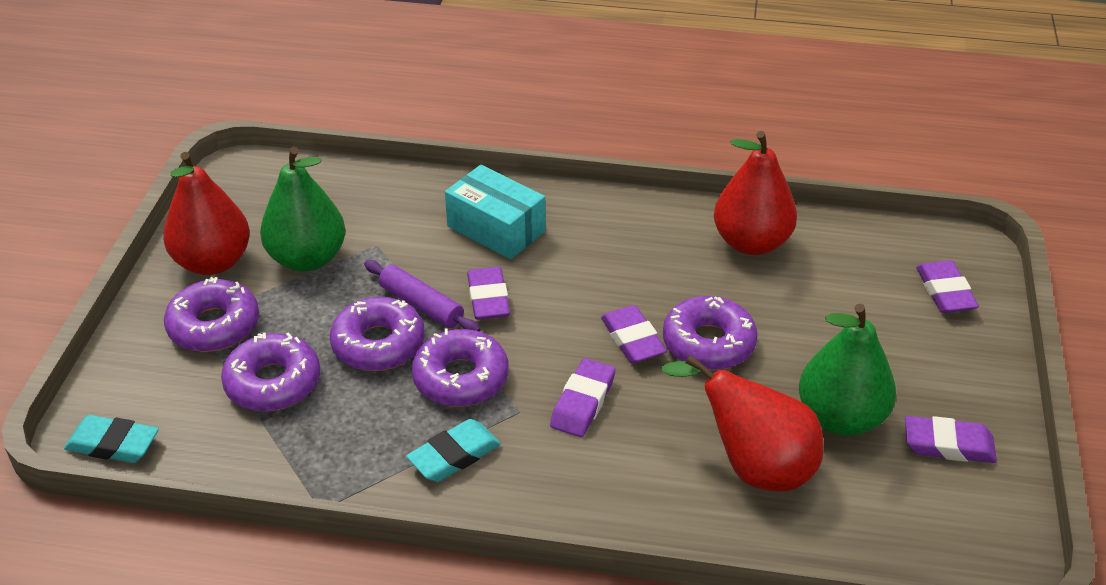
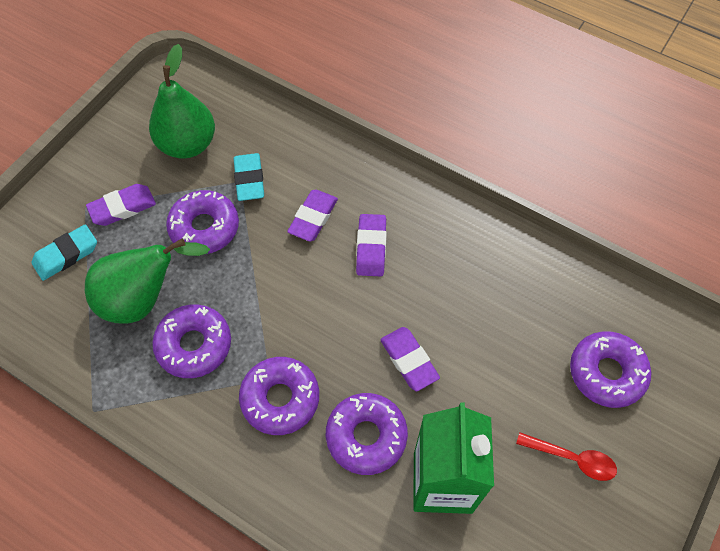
green carton: none = 0 -> [414,402,494,514] = 1
purple eraser: [467,267,510,320] [550,358,615,437] [601,305,667,363] [905,416,997,463] [916,260,979,313] = 5 -> [86,184,156,226] [287,190,338,241] [356,214,387,276] [380,327,440,391] = 4
purple rolling pin: [364,260,480,332] = 1 -> none = 0
red pear: [163,152,250,275] [662,355,824,491] [714,131,797,255] = 3 -> none = 0
red spoon: none = 0 -> [516,432,617,481] = 1
turquoise box: [445,165,545,260] = 1 -> none = 0

